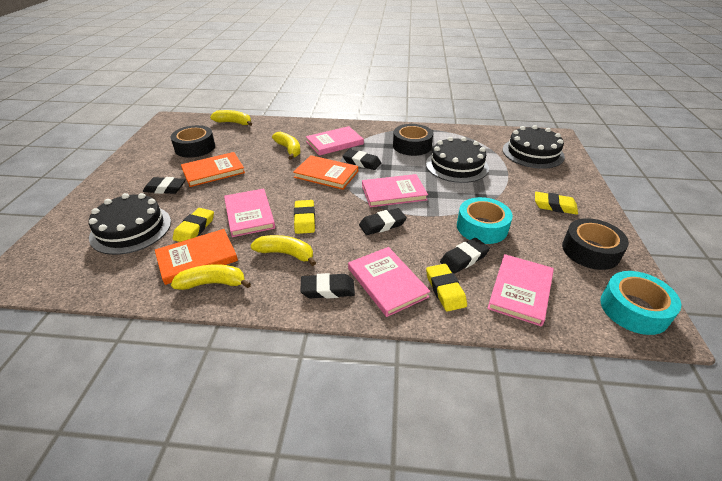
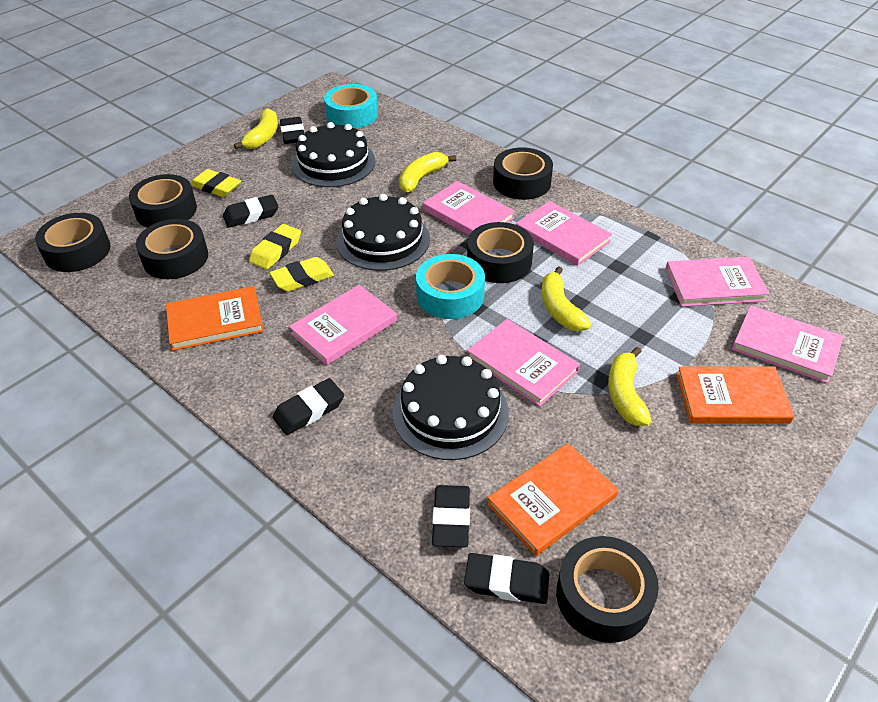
black tape: [171,125,215,158] [393,124,433,156] [562,218,629,270] = 3 -> [35,213,110,272] [129,174,197,228] [136,219,208,279] [467,222,534,283] [493,147,553,200] [556,536,659,643] = 6
pink book: [224,189,275,237] [306,126,364,156] [348,247,430,317] [362,174,428,207] [487,254,554,327] = 5 -> [289,285,397,365] [423,181,515,235] [467,319,580,407] [516,201,612,266] [665,257,770,307] [732,305,844,383] = 6
yellow eraser: [173,208,214,242] [294,200,315,234] [426,264,467,312] [535,192,578,215] = 4 -> [190,169,241,197] [249,224,301,270] [270,257,334,292] = 3

